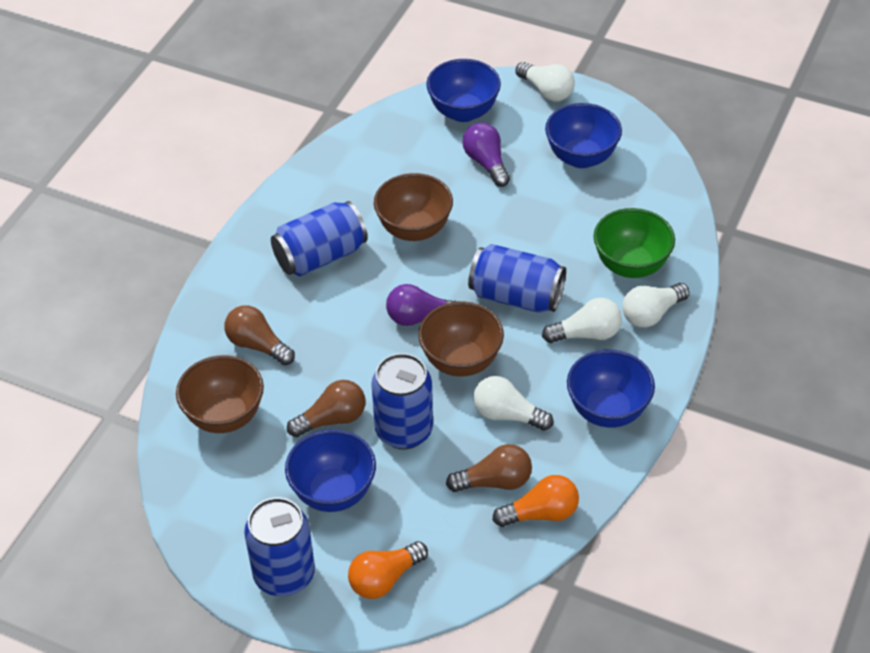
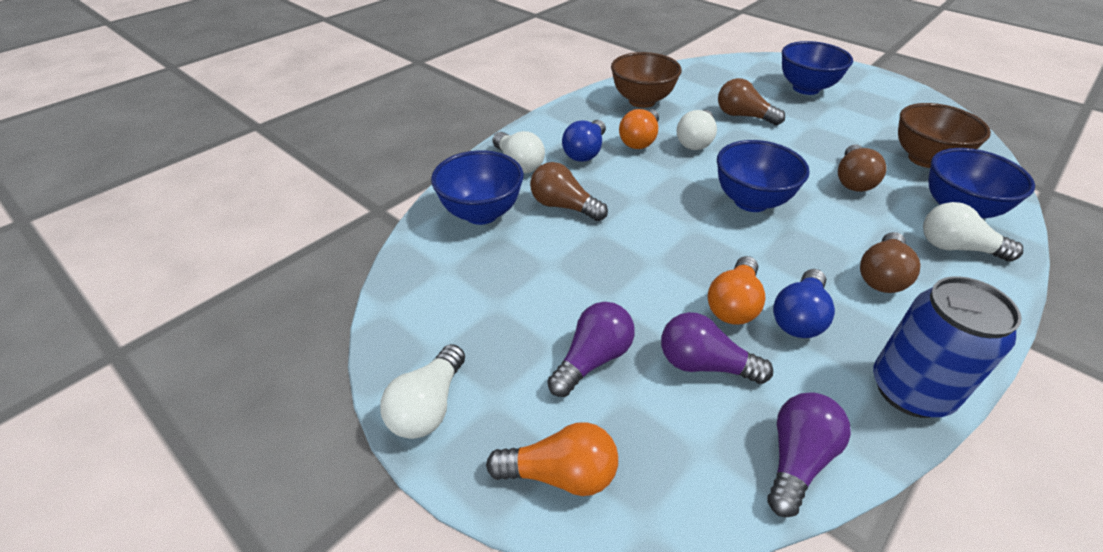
blue can: [244,497,315,596] [271,201,368,276] [371,353,433,449] [468,244,566,313] = 4 -> [873,276,1022,418] = 1
blue light bulb: none = 0 -> [562,120,606,162] [773,269,835,338] = 2
brown bowl: [176,355,264,433] [374,173,453,241] [418,301,504,377] = 3 -> [611,52,682,108] [898,103,991,168] = 2
brown light bulb: [225,305,295,365] [287,380,366,437] [446,444,532,492] = 3 -> [530,162,608,221] [718,78,785,125] [838,144,886,192] [860,232,920,293] = 4
green bowl: [594,208,675,278] = 1 -> none = 0
orange light bulb: [348,541,428,599] [493,475,579,527] = 2 -> [486,422,618,496] [619,109,659,149] [708,256,765,325] = 3
purple light bulb: [386,284,461,326] [462,123,510,187] = 2 -> [547,302,635,397] [661,312,773,384] [768,392,851,517] = 3

